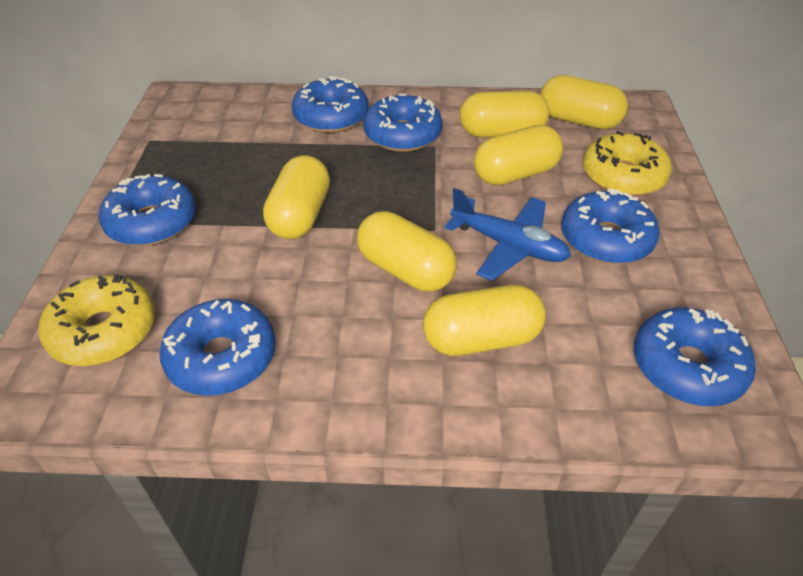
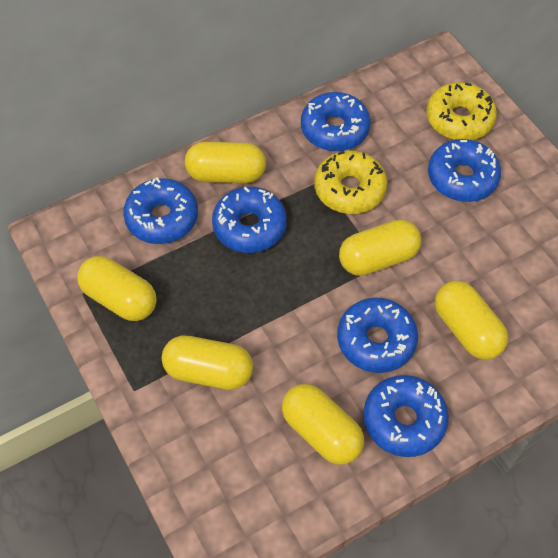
blue plane: [444,188,571,281] = 1 -> none = 0

